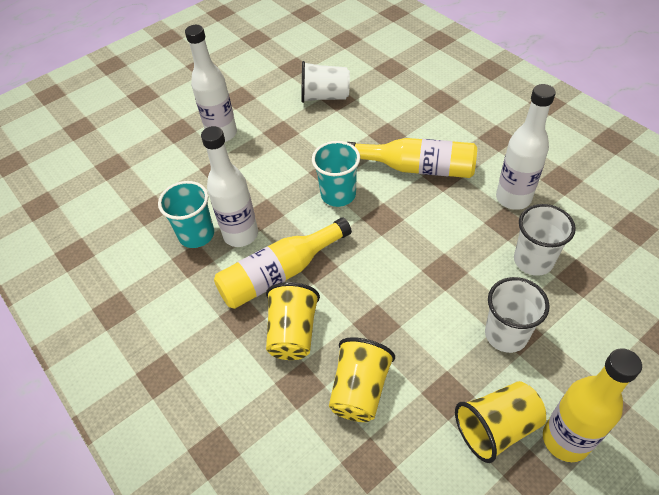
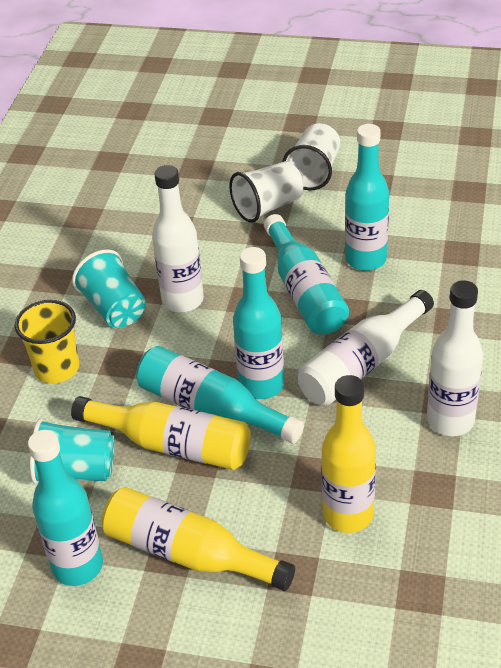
turquoise bottle: none = 0 -> [28,430,103,586] [136,346,304,444] [233,247,284,399] [264,214,349,334] [345,124,389,271] = 5
white cup: [301,61,350,103] [485,277,550,353] [514,204,576,276] = 3 -> [229,161,303,223] [282,123,340,190] = 2
yellow cup: [266,282,320,360] [329,337,395,422] [455,381,546,463] = 3 -> [15,300,79,384] = 1

